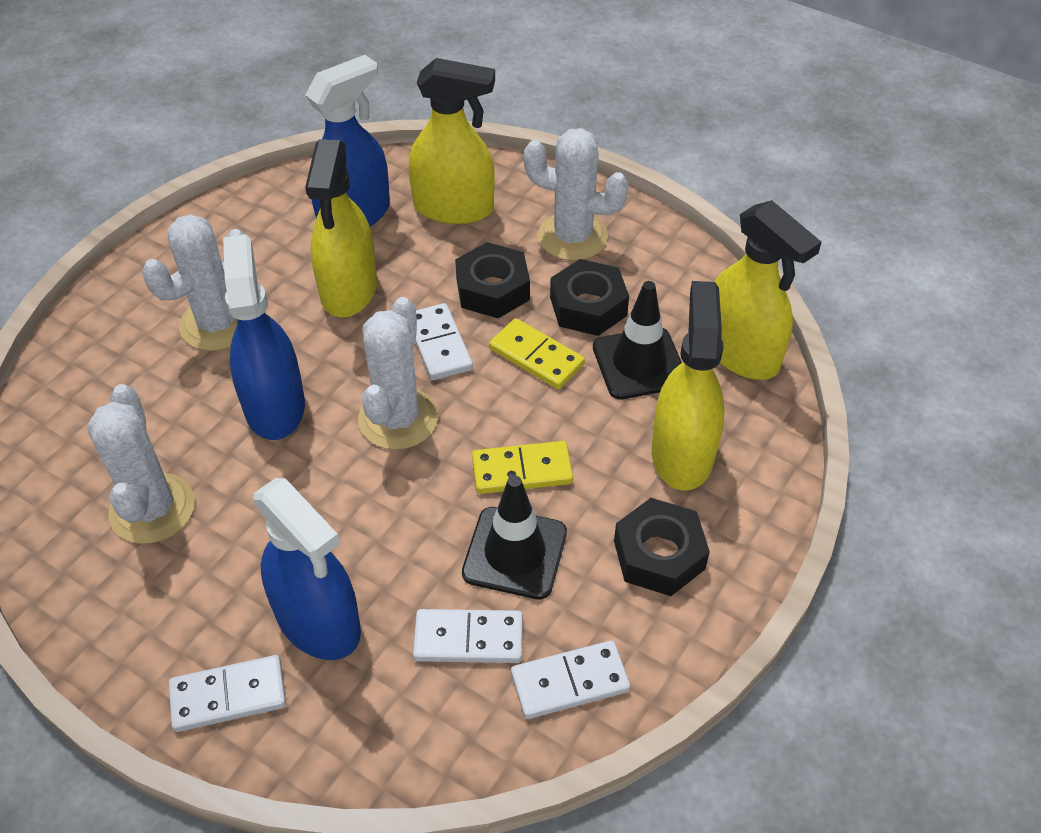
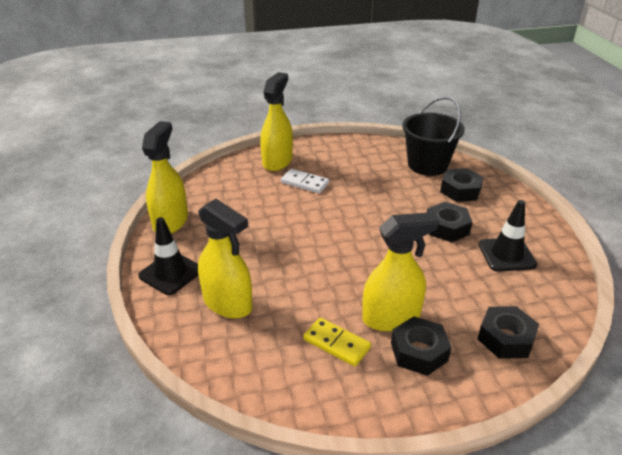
black bucket: none = 0 -> [402,97,465,176] = 1
black nut: [455,242,530,318] [550,259,629,336] [614,498,710,596] = 3 -> [391,316,452,376] [427,202,472,242] [440,168,483,202] [478,306,539,359] = 4
blue spray bottle: [223,234,305,440] [253,478,361,660] [305,55,390,227] = 3 -> none = 0
white cactus: [87,384,195,544] [142,214,244,351] [358,297,438,450] [524,128,629,261] = 4 -> none = 0
white domino: [169,655,286,732] [413,609,523,663] [415,303,473,380] [511,640,630,719] = 4 -> [281,169,329,193] = 1
yellow domino: [472,441,573,494] [489,318,585,389] = 2 -> [303,317,371,366] = 1

